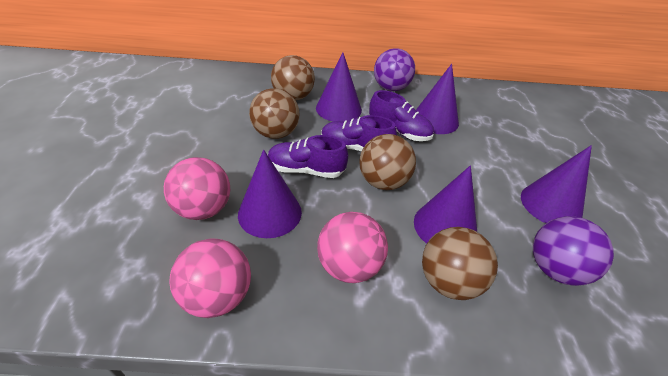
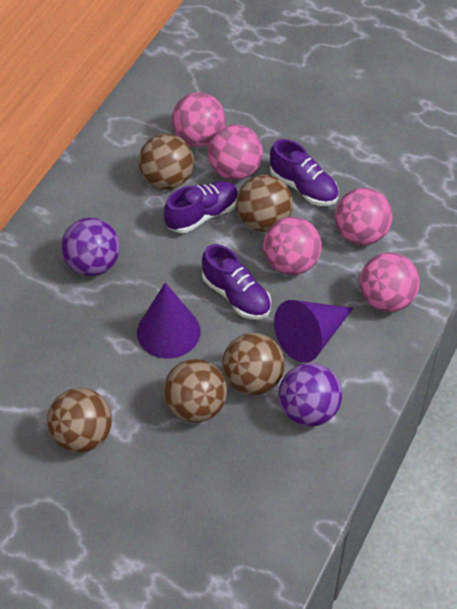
brown ball: [249,88,299,139] [271,55,315,100] [359,134,416,190] [422,227,498,300] = 4 -> [47,388,112,453] [138,134,194,190] [164,359,227,423] [222,333,285,395] [236,175,293,232] = 5
pink ball: [164,157,230,220] [169,238,251,318] [317,212,388,283] = 3 -> [172,92,226,147] [208,124,263,180] [263,217,322,275] [335,188,393,245] [359,252,420,312] = 5
purple cone: [238,149,302,238] [316,52,362,122] [414,165,477,244] [416,64,459,134] [521,145,592,223] = 5 -> [137,283,200,359] [274,300,353,363] = 2

